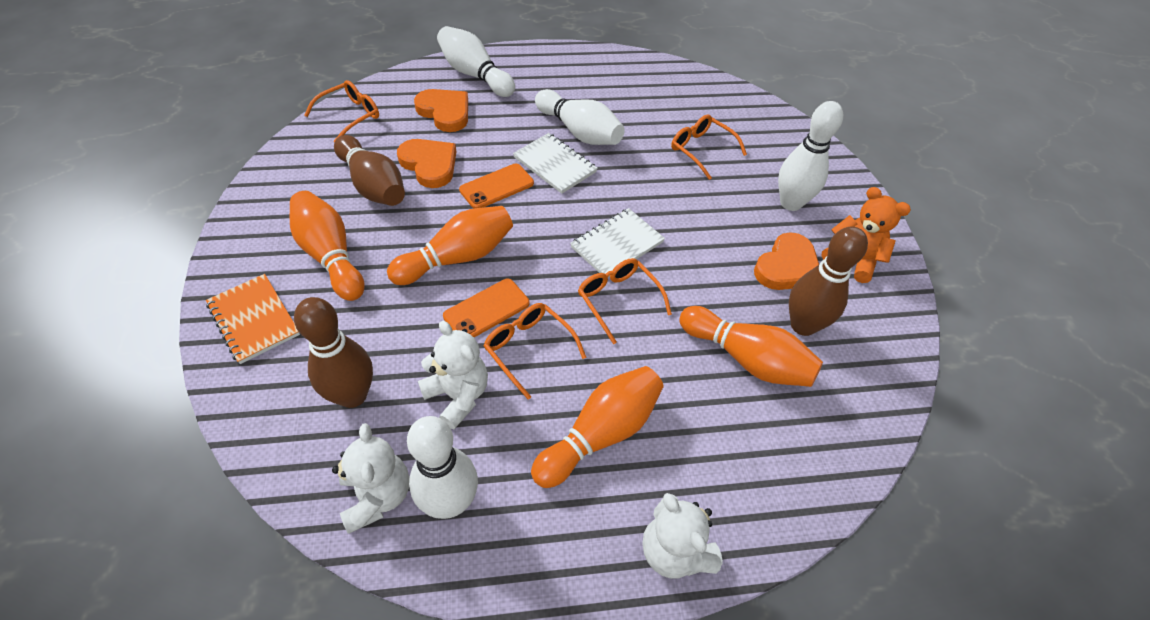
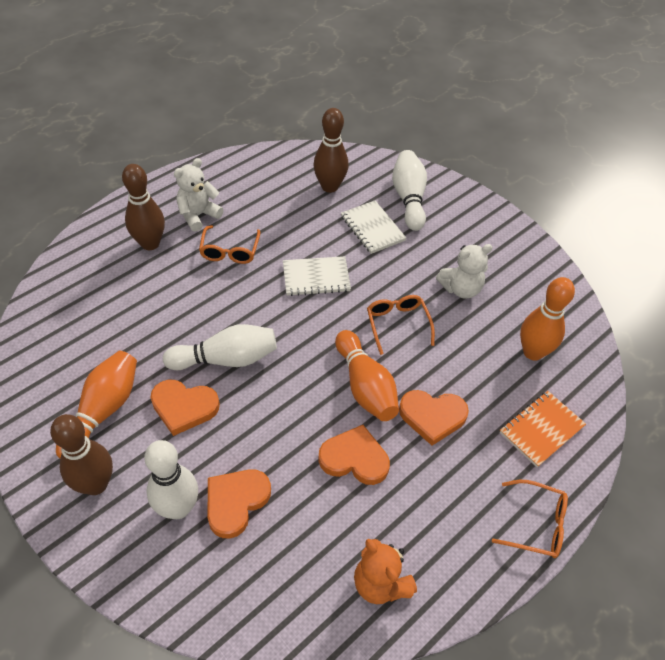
orange bowling pin: [290,191,365,301] [387,206,513,285] [531,366,664,488] [679,306,823,387] = 4 -> [56,351,137,458] [335,330,399,421] [520,277,575,360] = 3
orange glasses: [304,80,379,142] [484,303,586,399] [578,258,672,344] [671,115,747,180] = 4 -> [199,225,261,264] [367,295,435,355] [492,480,568,558] = 3
orange heart: [397,139,456,188] [414,89,468,132] [754,232,819,290] = 3 -> [150,380,220,436] [207,469,271,539] [318,425,390,485] [399,390,469,446] = 4
orange phone: [443,279,530,337] [459,164,534,209] = 2 -> none = 0
white bowling pin: [407,416,478,519] [437,26,515,97] [535,89,625,145] [778,101,843,211] = 4 -> [144,440,198,519] [163,324,277,370] [392,150,427,231] = 3
white teddy bear: [332,423,409,534] [418,321,488,429] [643,493,723,579] = 3 -> [174,158,224,232] [436,244,493,299] = 2

